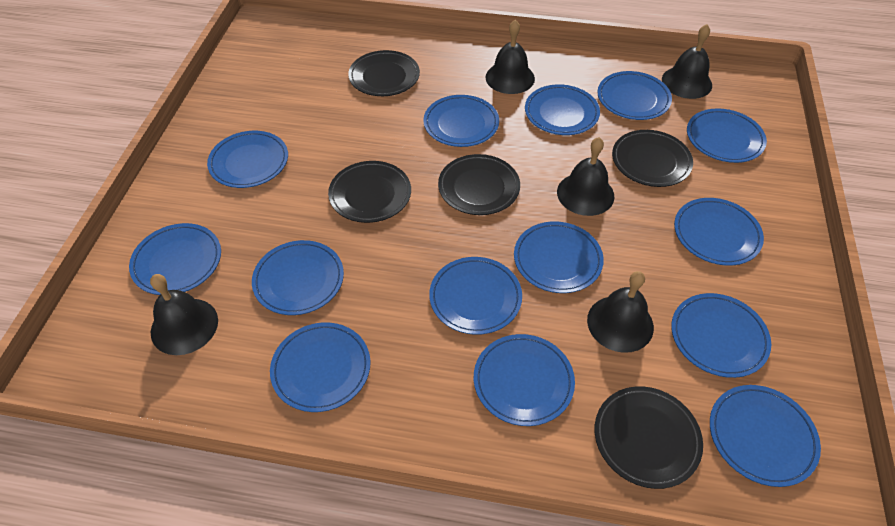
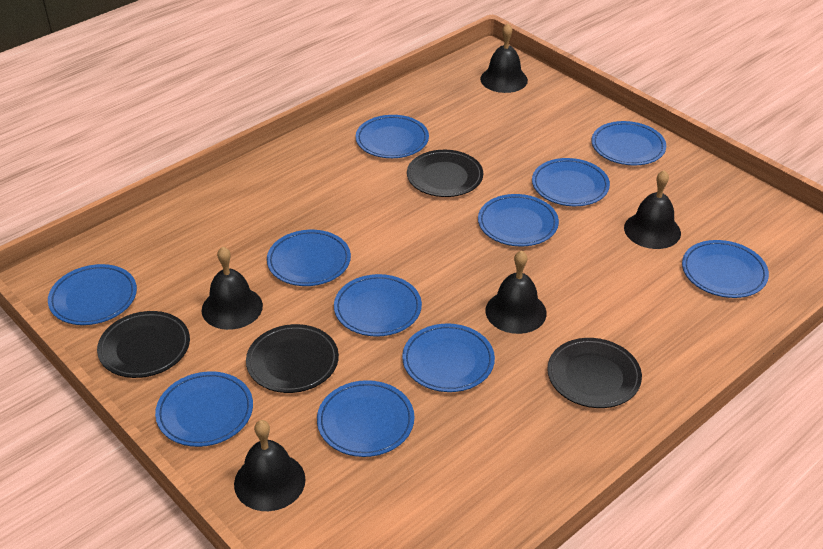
black plate: [328,161,411,223] [348,50,420,96] [438,154,520,215] [595,386,703,489] [612,130,693,187] = 5 -> [97,311,190,378] [246,324,339,393] [407,150,483,197] [547,338,642,408] = 4
blue plate: [129,223,221,295] [207,131,288,188] [252,240,344,315] [270,322,370,412] [423,95,499,147] [429,257,522,335] [474,334,575,426] [514,221,604,293] [525,84,600,135] [597,71,672,120] [671,293,771,378] [674,198,764,266] [687,108,767,163] [710,385,821,487] = 14 -> [48,264,137,325] [155,371,253,447] [267,230,351,286] [317,380,414,457] [334,274,422,337] [356,115,429,158] [402,323,495,392] [478,194,559,246] [532,158,610,206] [592,121,666,165] [682,240,769,298] = 11

